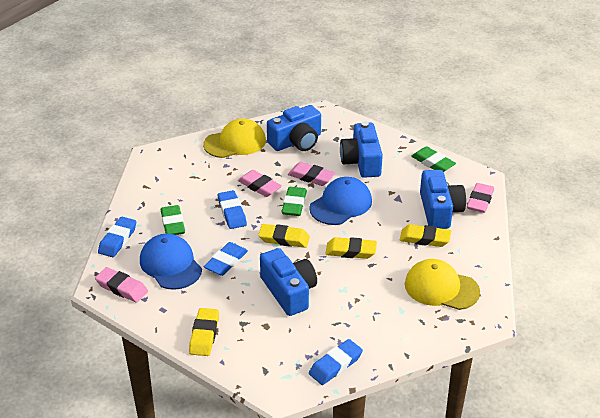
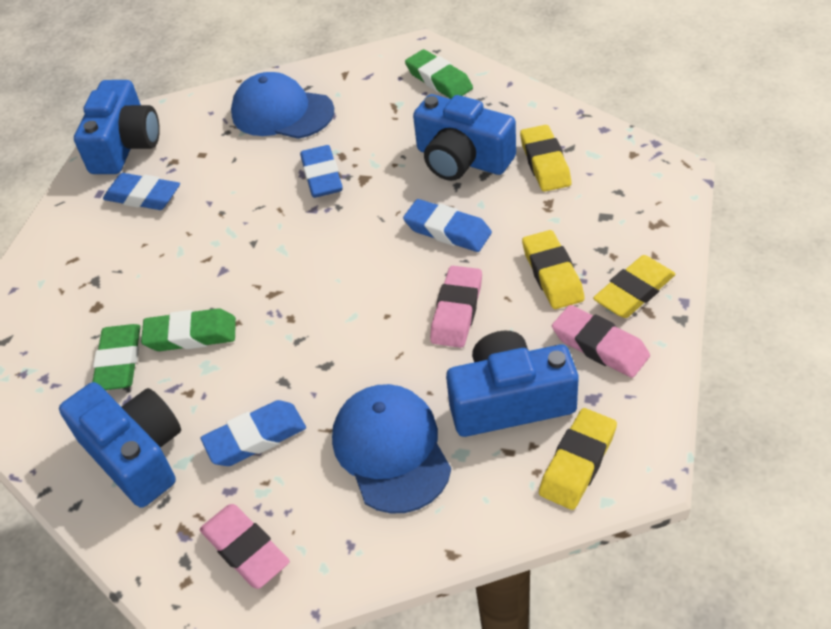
pink eraser: [95,267,148,303] [238,170,282,197] [288,162,335,186] [467,183,494,213] = 4 -> [200,504,290,589] [430,266,482,348] [552,305,650,378] = 3
yellow cap: [203,119,266,158] [405,259,480,310] = 2 -> none = 0

